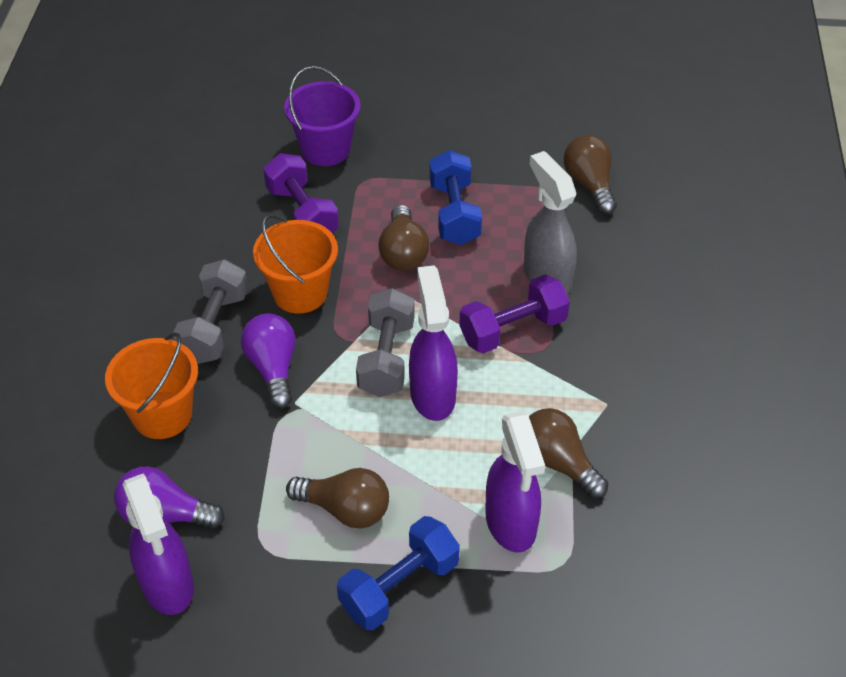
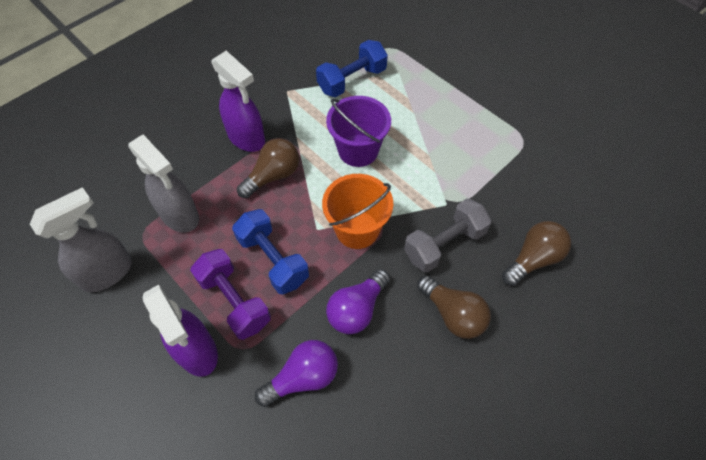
brown light bulb: [286,468,389,529] [378,205,429,271] [529,408,608,498] [564,135,617,214] = 4 -> [237,138,299,198] [417,276,491,339] [502,221,571,286] = 3
grey dumbbell: [173,259,248,364] [356,288,415,397] = 2 -> [404,199,491,273] = 1
grey spray bottle: [524,151,577,294] = 1 -> [30,187,132,292] [128,134,199,232] = 2
orange bucket: [105,332,198,439] [253,214,338,314] = 2 -> [322,174,393,249] = 1
purple dumbbell: [263,153,339,233] [459,275,570,353] = 2 -> [190,249,271,340] = 1
purple spray bottle: [123,473,194,615] [409,265,458,421] [485,411,545,553] = 3 -> [142,285,218,377] [211,51,265,152] = 2

